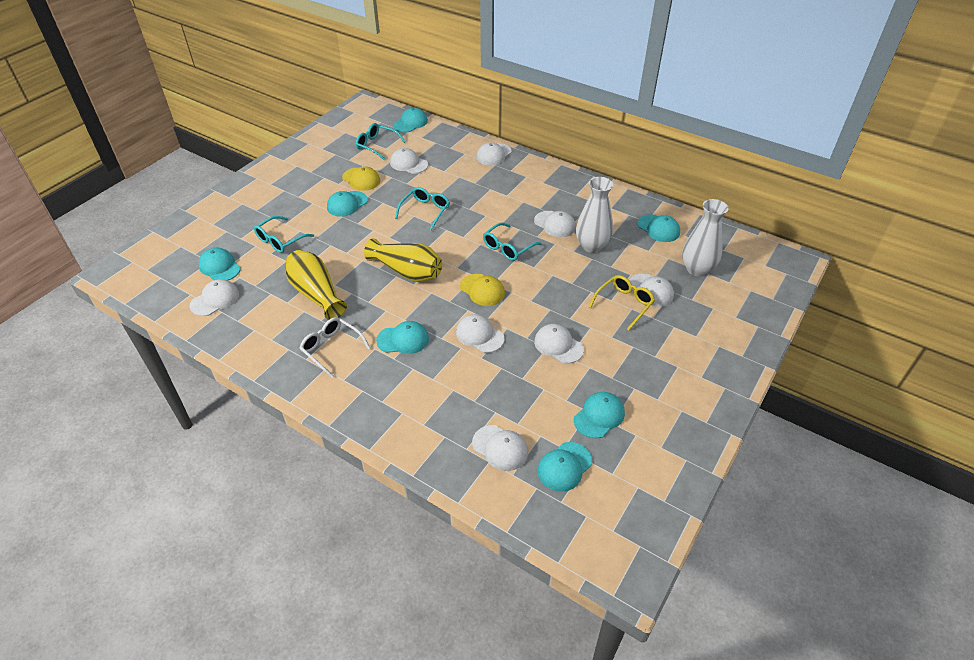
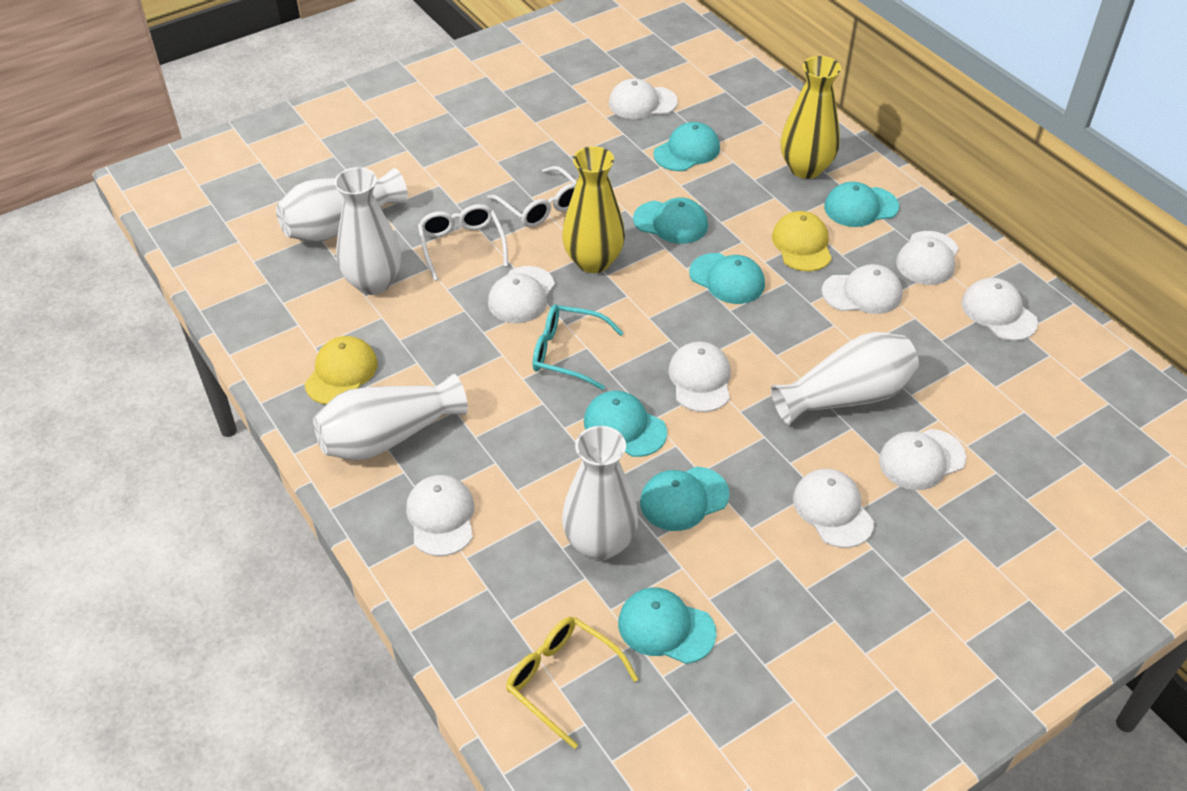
turquoise glasses: [254,216,314,253] [356,123,406,161] [395,187,450,230] [483,223,542,261] = 4 -> [533,305,624,390] = 1
white cap: [190,279,239,316] [390,148,428,174] [456,314,504,353] [472,425,528,471] [476,142,511,165] [534,211,576,237] [534,324,584,364] [629,274,674,307] = 8 -> [406,475,474,556] [488,266,555,323] [609,79,678,119] [668,341,731,412] [793,469,874,548] [822,264,902,314] [879,429,966,490] [896,231,959,285] [962,278,1038,341] = 9
white glasses: [299,317,370,378] = 1 -> [418,204,508,281] [487,166,577,227] = 2
white vase: [576,177,613,253] [682,199,729,277] = 2 -> [276,168,408,242] [313,374,468,461] [334,167,401,295] [562,426,639,560] [771,332,919,425] = 5

